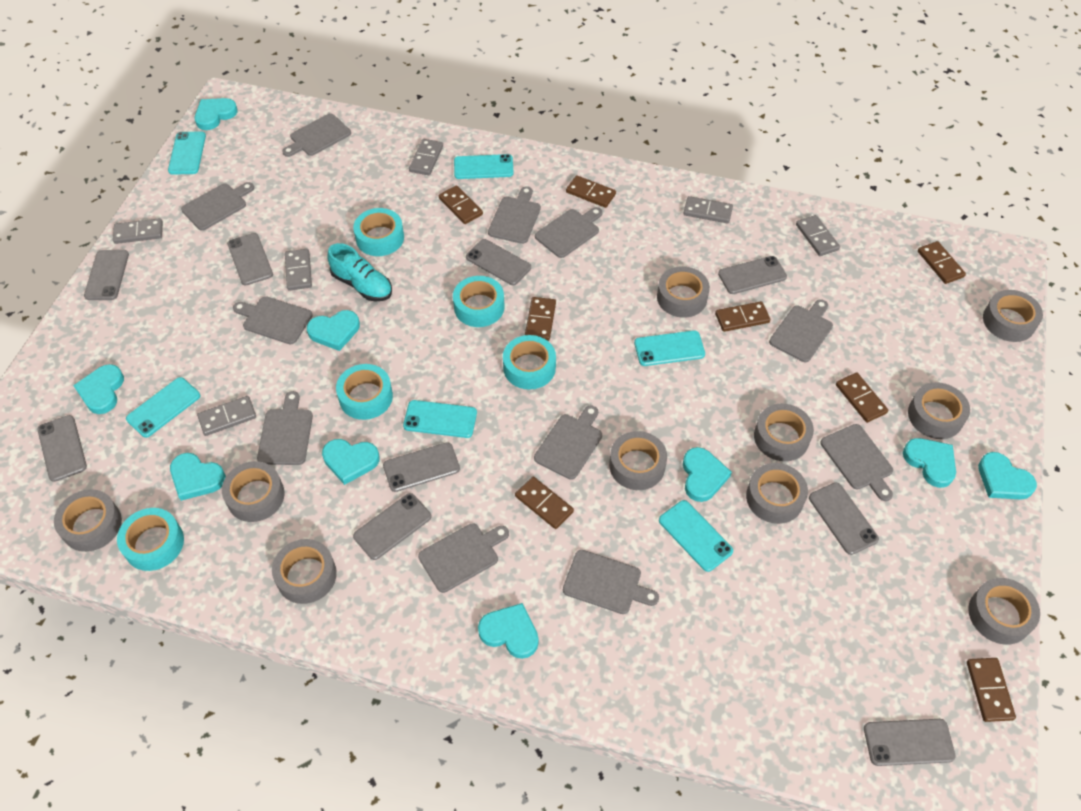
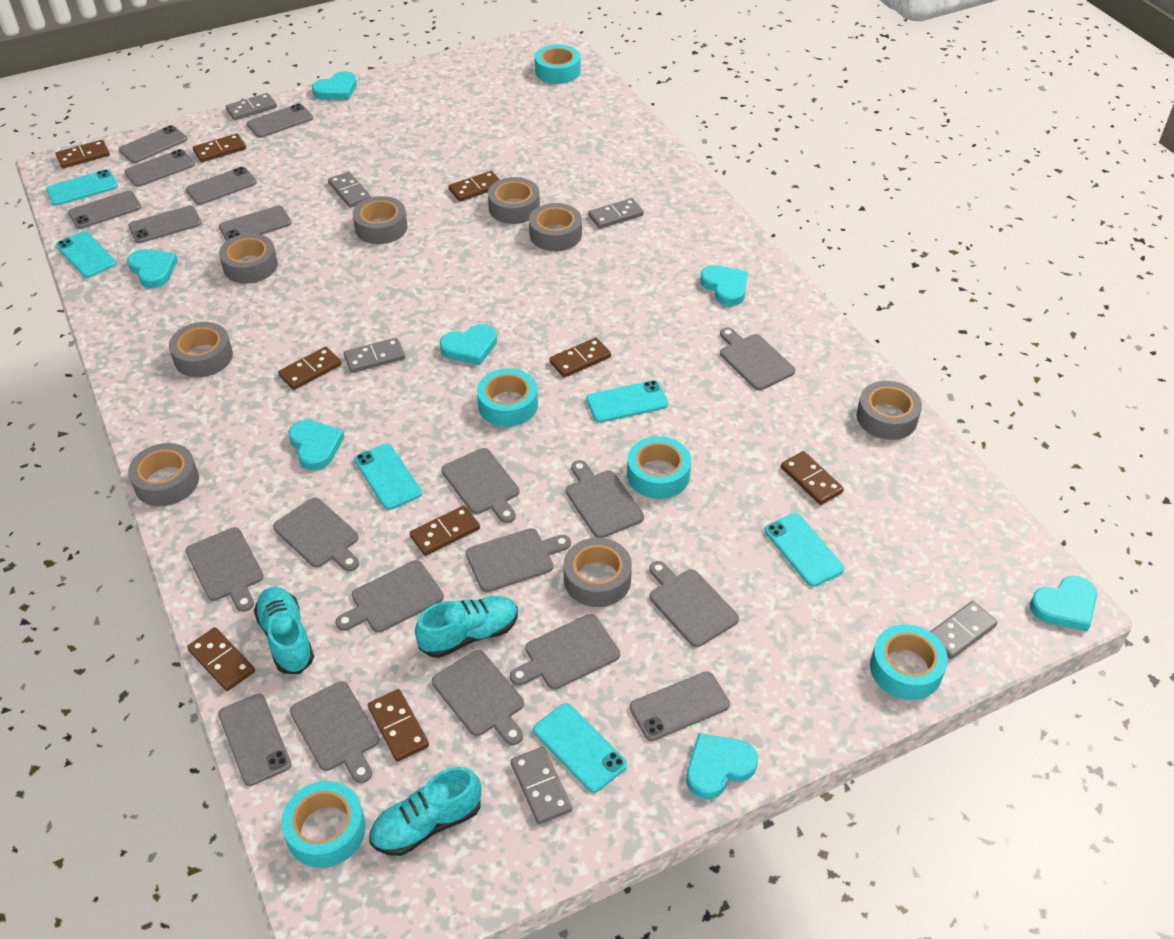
brown domino: [439,185,483,224] [515,477,574,529] [525,297,556,341] [566,175,616,208] [715,301,770,332] [836,372,888,423] [918,241,966,284] [967,658,1016,722] = 8 -> [56,140,110,168] [187,627,255,691] [193,133,246,162] [278,347,342,390] [368,689,429,762] [410,506,480,556] [449,171,500,202] [549,338,611,378] [781,451,844,505] = 9
grey tape: [54,489,122,552] [222,461,285,522] [272,539,337,604] [609,431,667,490] [657,266,710,318] [746,463,808,524] [754,404,814,461] [908,382,970,439] [968,578,1040,645] [983,290,1043,342] = 10 -> [128,443,199,506] [169,322,233,377] [219,233,278,284] [353,196,408,244] [488,177,540,224] [529,203,582,251] [564,538,632,607] [857,381,922,440] = 8
turquoise heart: [73,364,124,414] [170,453,226,501] [195,98,238,130] [307,310,360,351] [322,439,380,485] [478,603,539,659] [683,447,732,502] [903,438,956,488] [978,452,1037,500] = 9 -> [127,249,178,288] [289,420,344,470] [312,71,357,100] [440,324,497,365] [686,733,758,799] [700,265,748,306] [1030,576,1097,631] = 7
turquoise shoe: [327,243,392,301] = 1 -> [254,587,314,674] [369,767,481,856] [415,596,518,658] = 3

